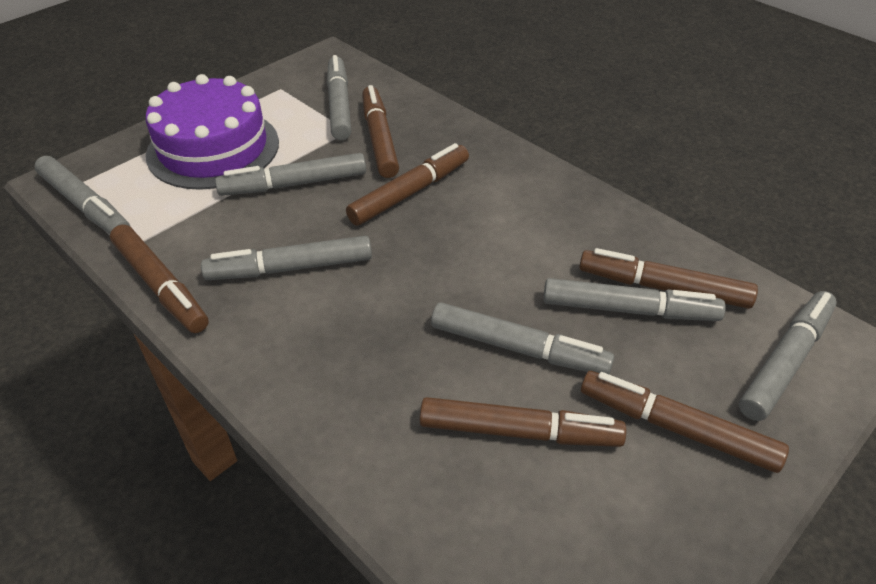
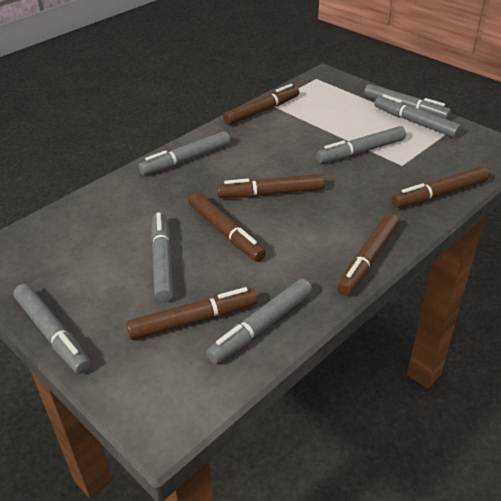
purple cake: [145,74,279,190] = 1 -> none = 0

